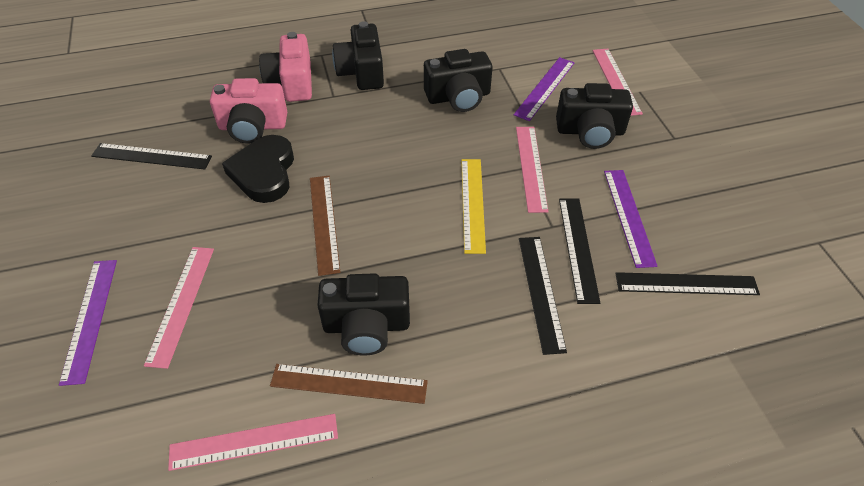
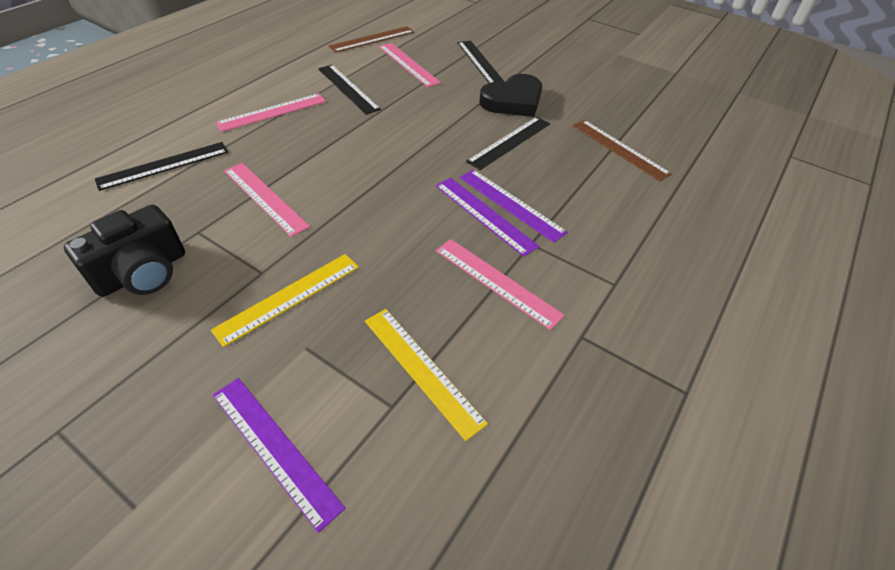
black camera: [317,273,410,356] [332,21,384,90] [424,49,493,112] [556,83,633,149] = 4 -> [64,205,185,297] = 1
pink camera: [210,78,287,144] [259,32,312,102] = 2 -> none = 0
yellow ruler: [461,159,486,254] = 1 -> [211,254,359,347] [365,309,488,441] = 2

